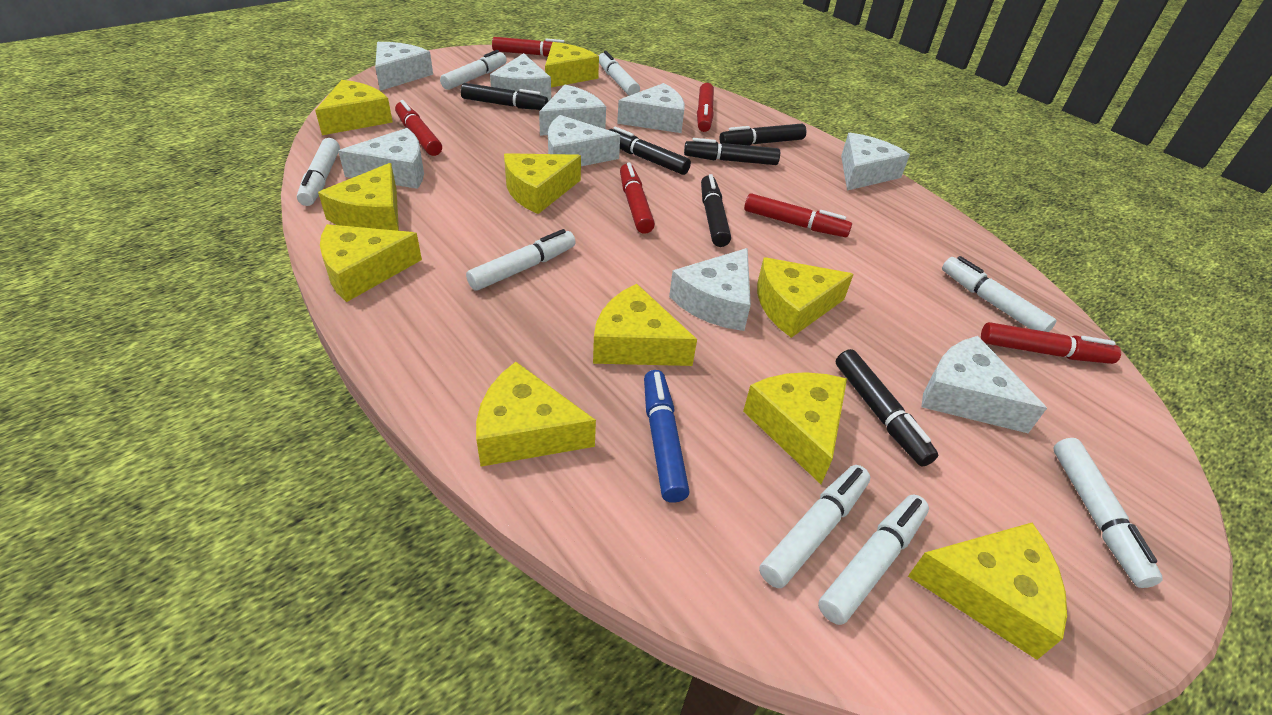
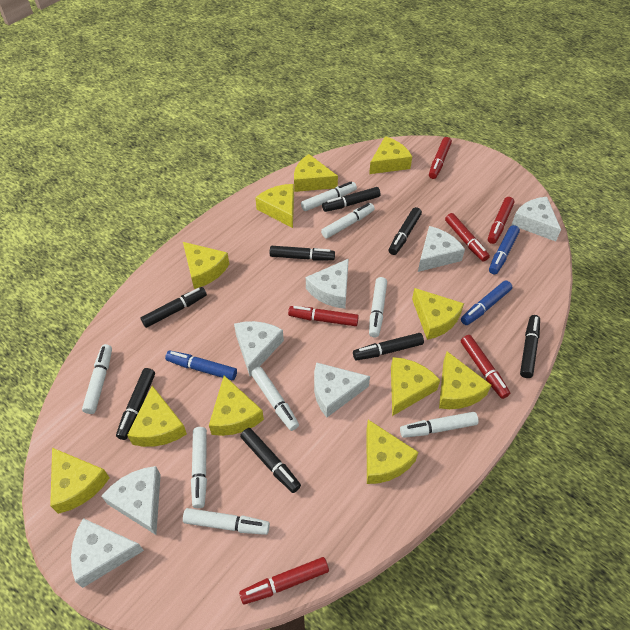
black marker: [461,83,548,110] [609,127,691,175] [684,138,780,165] [701,174,731,247] [719,124,806,146] [836,349,938,467] = 6 -> [116,368,155,440] [141,287,207,328] [240,428,301,493] [270,246,335,260] [322,187,381,212] [353,333,424,360] [388,207,422,255] [520,315,540,378] = 8
blue marker: [644,370,690,503] = 1 -> [165,351,237,380] [461,280,512,325] [489,225,520,274] = 3
white cheese: [338,128,424,189] [375,42,433,91] [490,53,551,101] [539,84,606,136] [548,115,620,166] [617,83,685,133] [669,248,751,331] [841,133,910,191] [921,336,1047,433] = 9 -> [71,518,144,588] [101,466,161,535] [234,321,284,377] [306,259,349,309] [314,362,370,418] [418,226,465,272] [511,197,561,241] = 7
yellow cheese: [315,80,393,135] [318,163,399,231] [320,224,422,302] [476,362,596,467] [504,153,581,214] [545,42,599,87] [593,284,697,366] [743,372,847,484] [757,257,854,338] [908,523,1067,660] = 10 -> [50,448,110,514] [127,386,187,447] [183,242,229,289] [209,376,264,436] [255,184,294,228] [294,154,338,192] [367,420,418,484] [369,136,412,174] [391,357,440,416] [412,288,464,340] [439,351,491,409] = 11

